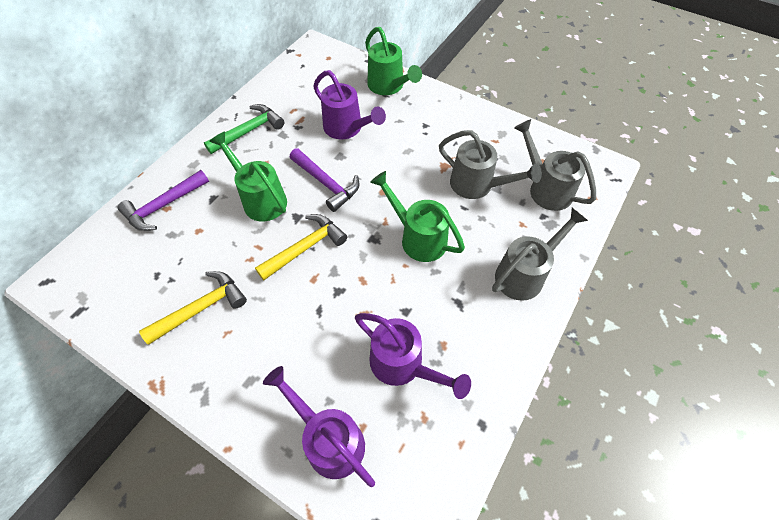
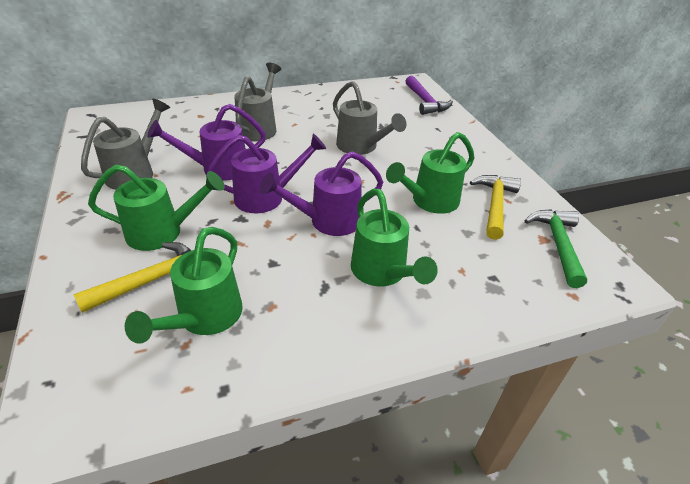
green watering can: [209,132,287,222] [365,27,422,95] [370,171,465,262] = 3 -> [88,165,225,251] [125,227,243,344] [351,189,438,286] [386,132,474,214] = 4
purple hammer: [118,170,209,231] [290,148,360,212] = 2 -> [405,76,453,115] = 1

